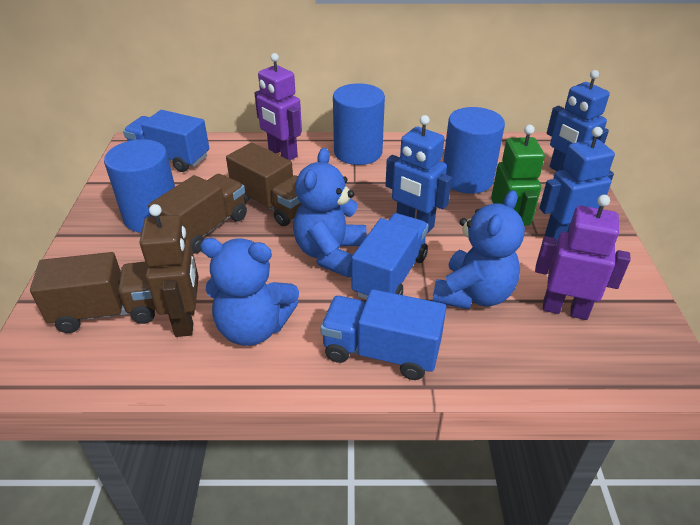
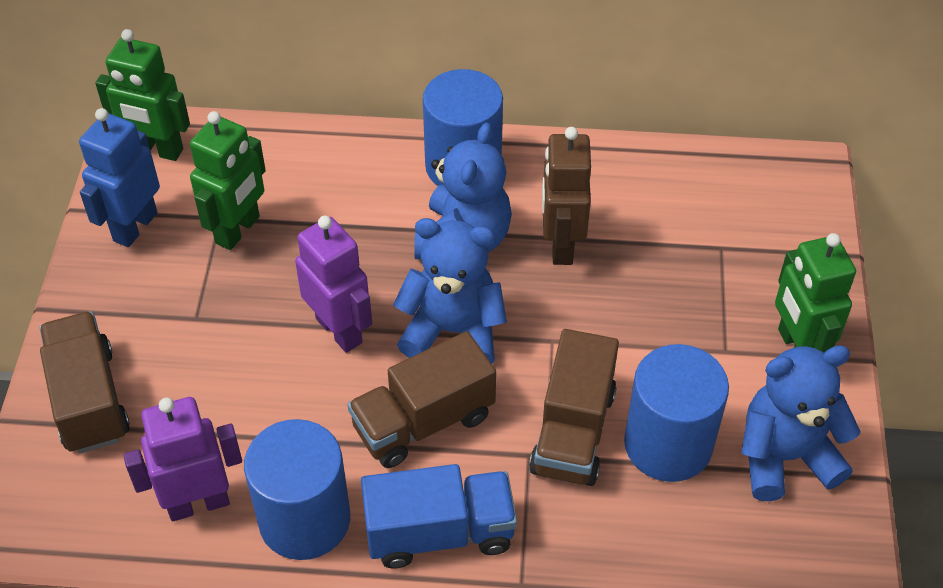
blue robot: [385,115,452,233] [539,127,615,243] [547,70,610,171] = 3 -> [79,108,160,247] = 1
blue truck: [123,110,209,172] [320,289,447,380] [351,213,428,299] = 3 -> [361,464,517,569] = 1
green robot: [491,125,545,226] = 1 -> [95,29,190,161] [190,111,266,250] [775,233,856,353] = 3

